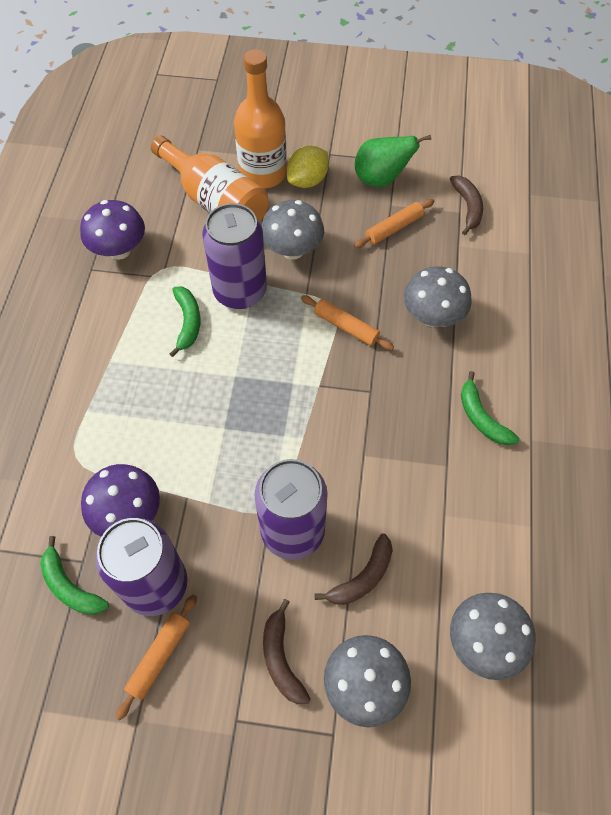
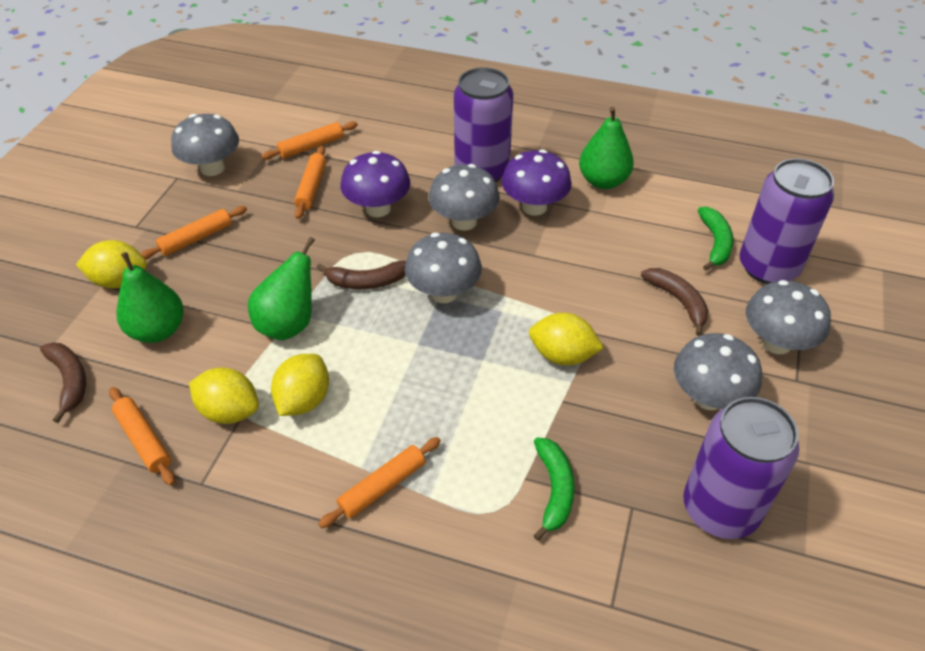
green banana: [40,536,109,615] [170,287,200,357] [461,371,520,445] = 3 -> [533,437,575,541] [698,207,733,271] = 2
green pear: [354,135,432,187] = 1 -> [116,252,184,343] [248,237,315,340] [579,107,634,189] = 3
grey mushroom: [262,200,324,260] [324,635,411,728] [404,266,472,327] [450,593,536,680] = 4 -> [171,114,239,176] [405,233,482,303] [429,164,500,230] [674,333,762,410] [746,280,831,354] = 5
orange bottle: [151,135,268,222] [234,49,287,189] = 2 -> none = 0
orange rolling pin: [116,595,197,720] [301,295,394,350] [354,199,434,248] = 3 -> [109,387,175,485] [140,206,247,259] [261,121,358,160] [294,146,326,219] [318,437,441,528] = 5
yellow lemon: [287,146,329,188] = 1 -> [76,240,147,289] [189,367,259,424] [271,354,329,416] [529,313,604,366] = 4

